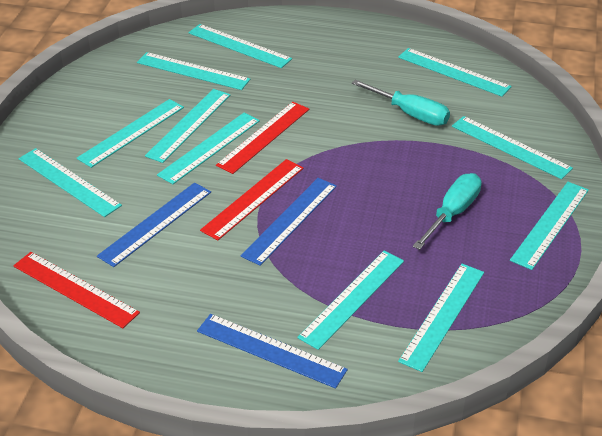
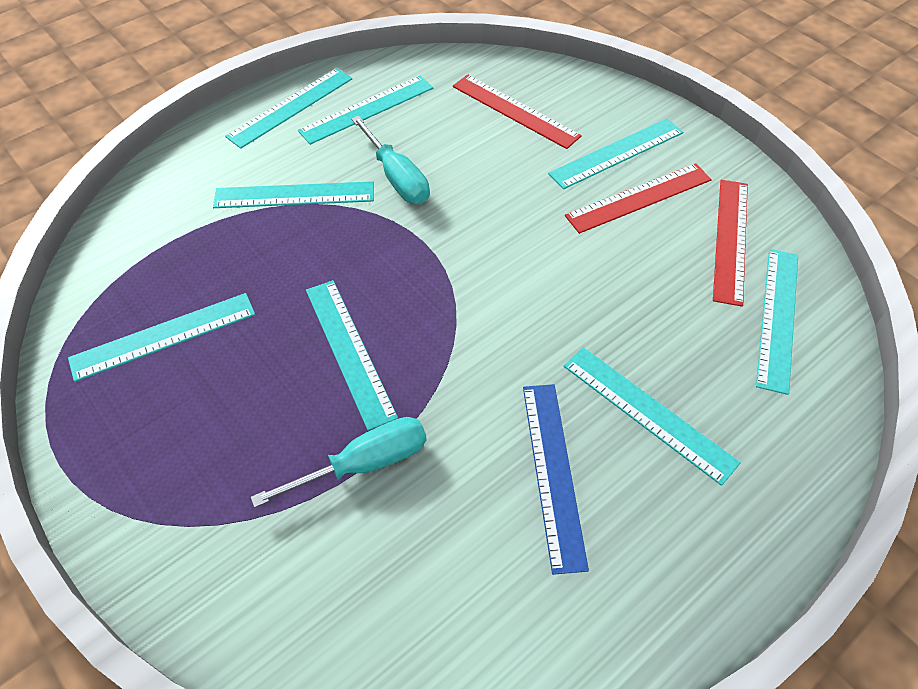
blue ruler: [97,182,211,267] [197,314,348,389] [241,178,337,266] = 3 -> [523,384,589,575] = 1
turquoise ruler: [19,148,122,217] [77,99,184,168] [137,52,250,90] [145,89,231,163] [157,113,260,184] [188,24,292,68] [297,251,404,350] [398,48,512,97] [398,264,484,372] [452,116,573,179] [510,182,589,270] = 11 -> [68,293,255,382] [213,181,374,208] [225,68,352,149] [298,76,433,145] [306,280,398,431] [548,118,683,189] [564,347,741,486] [756,249,798,395] = 8

